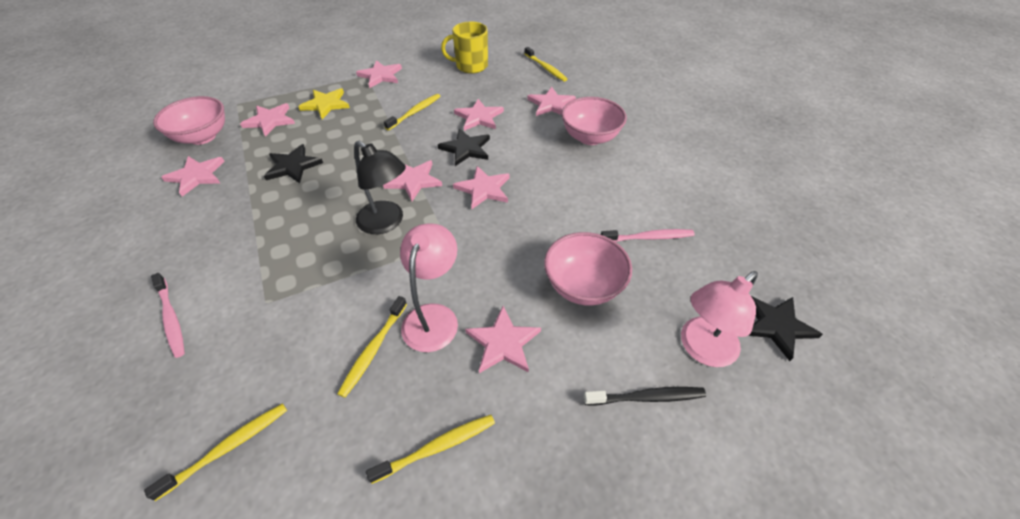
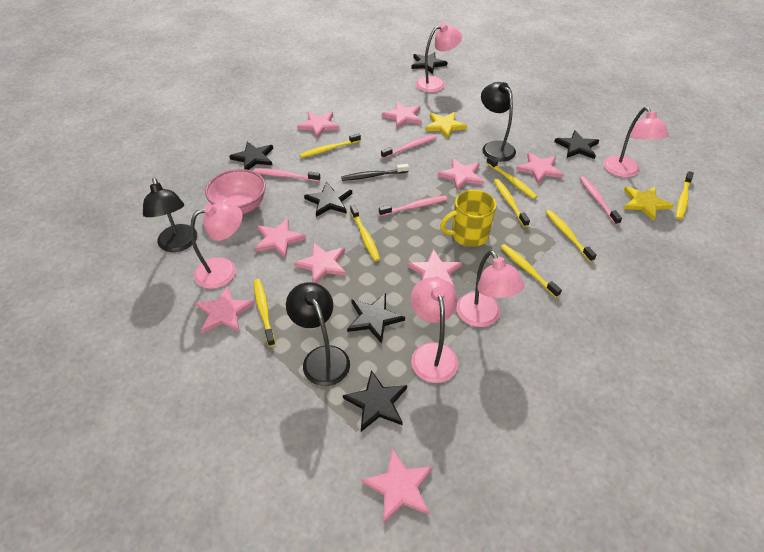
black lamp: [354,141,406,234] = 1 -> [143,178,197,252] [286,282,350,386] [481,82,516,162] = 3
black star: [264,144,323,183] [438,129,490,166] [748,296,823,361] = 3 -> [229,142,273,170] [304,182,352,217] [343,370,407,432] [347,293,405,344] [411,52,447,74] [554,130,599,159] = 6
pink bowl: [153,96,225,145] [544,232,632,306] [562,97,627,145] = 3 -> [205,169,266,214] = 1
pink lamp: [400,223,458,352] [681,271,758,367] = 2 -> [190,202,242,289] [411,277,458,383] [416,23,462,92] [456,250,524,327] [604,107,669,178] = 5
pink star: [161,156,225,197] [240,103,295,137] [356,60,402,88] [383,160,442,201] [453,166,510,209] [454,99,504,131] [465,306,541,373] [527,87,576,116] = 8 -> [196,286,255,333] [254,218,306,258] [294,242,346,283] [297,112,340,138] [362,448,433,523] [382,102,422,128] [408,249,462,290] [437,158,484,191] [516,152,564,184] = 9
pink toothbrush: [151,273,185,358] [601,229,695,242] = 2 -> [254,169,320,182] [379,195,447,216] [381,134,437,159] [580,176,622,225] = 4
yellow star: [298,88,350,119] = 1 -> [425,112,467,139] [624,187,674,221] = 2
yellow toothbrush: [144,403,287,501] [337,296,407,398] [366,415,495,484] [384,94,441,130] [525,47,567,82] = 5 -> [254,279,275,347] [299,133,361,158] [350,205,380,261] [486,156,538,199] [494,179,530,227] [500,244,562,298] [546,210,597,262] [676,171,694,220] = 8

